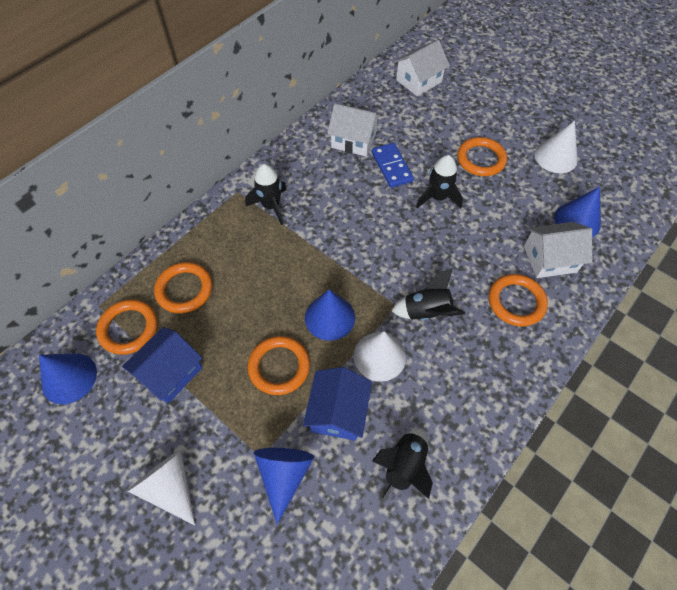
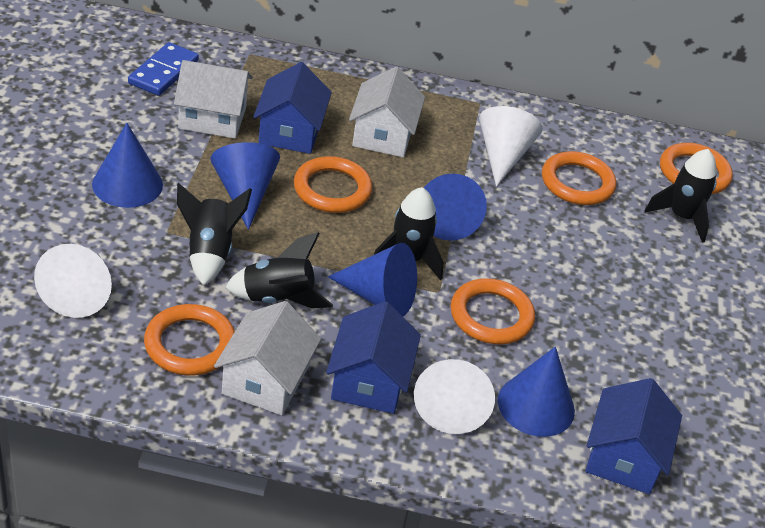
blue cone: [39,353,97,404] [254,448,314,525] [305,289,355,341] [554,187,601,238] = 4 -> [92,123,163,208] [210,142,280,230] [328,243,417,316] [424,174,487,241] [498,347,575,437] = 5
blue house: [122,327,203,404] [303,367,372,441] = 2 -> [253,62,332,154] [326,301,421,414] [586,378,682,494] = 3

